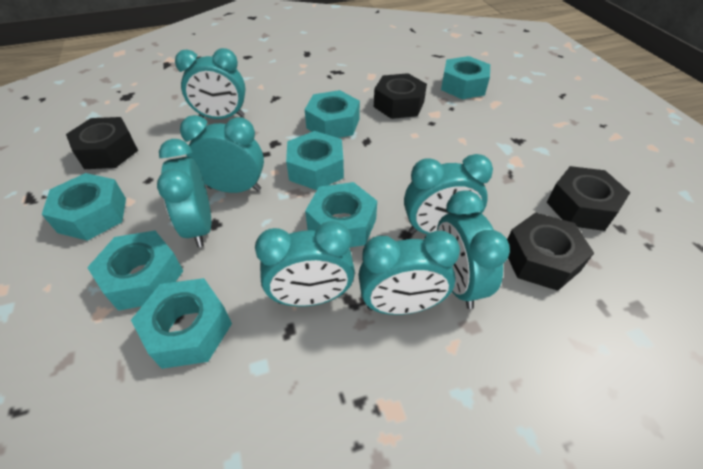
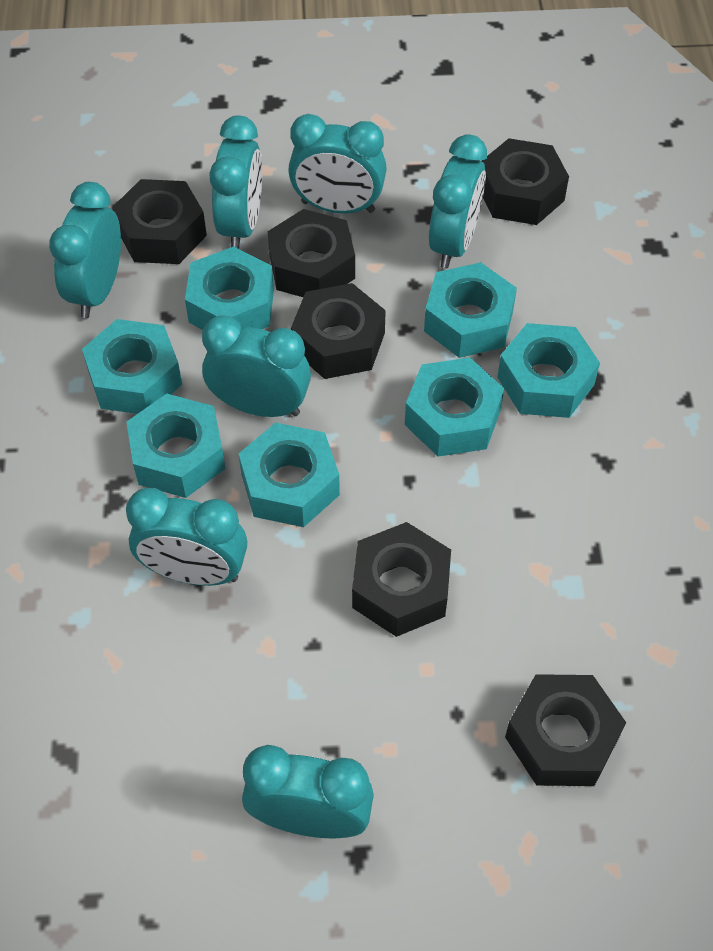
black nut: [66,117,138,169] [374,73,427,119] [507,212,594,291] [547,166,630,231] = 4 -> [112,179,207,264] [268,209,355,297] [291,283,386,379] [352,522,451,637] [482,138,569,225] [505,674,626,786] = 6

